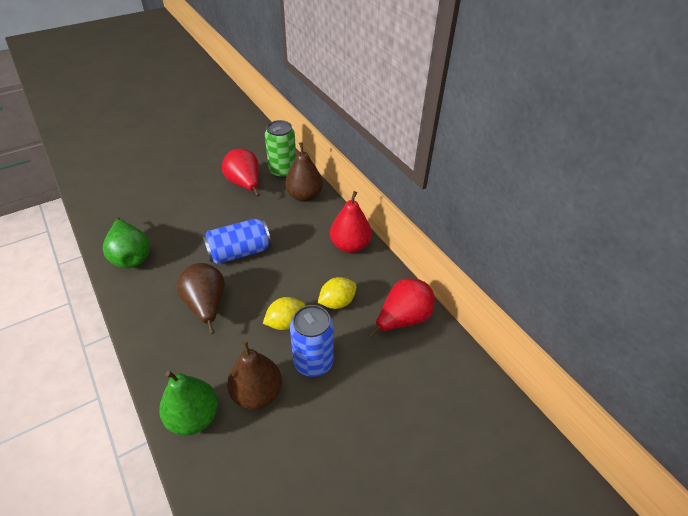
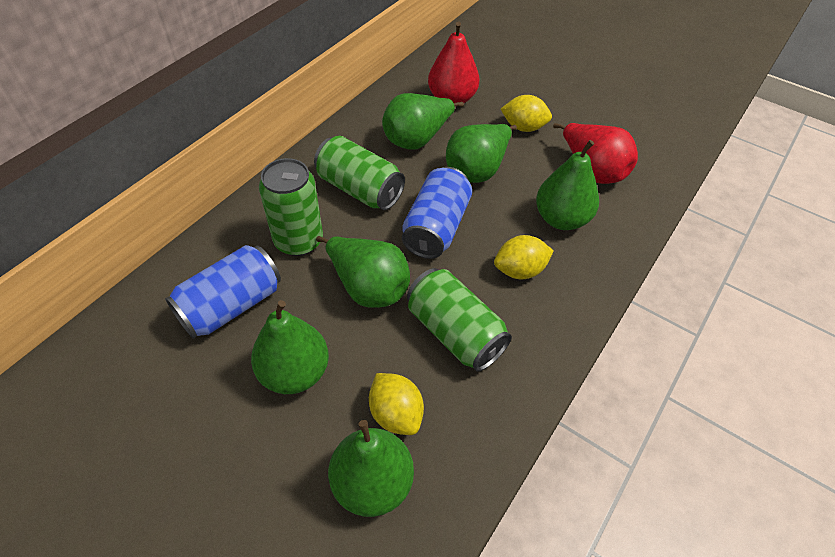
brown pear: [176,263,225,334] [227,341,282,409] [285,142,323,202] = 3 -> none = 0
green can: [265,120,296,178] = 1 -> [259,158,323,256] [314,136,405,210] [407,268,512,372] = 3
green pear: [103,218,150,268] [159,371,218,435] = 2 -> [251,300,329,394] [316,236,410,308] [328,420,414,517] [382,93,464,149] [446,124,517,183] [536,140,599,230] = 6
red pear: [222,148,260,196] [330,191,372,253] [369,278,435,338] = 3 -> [428,21,480,103] [553,123,638,184] = 2
yellow lemon: [263,297,305,330] [318,277,356,309] = 2 -> [369,373,424,435] [494,235,554,279] [501,95,552,132] = 3

